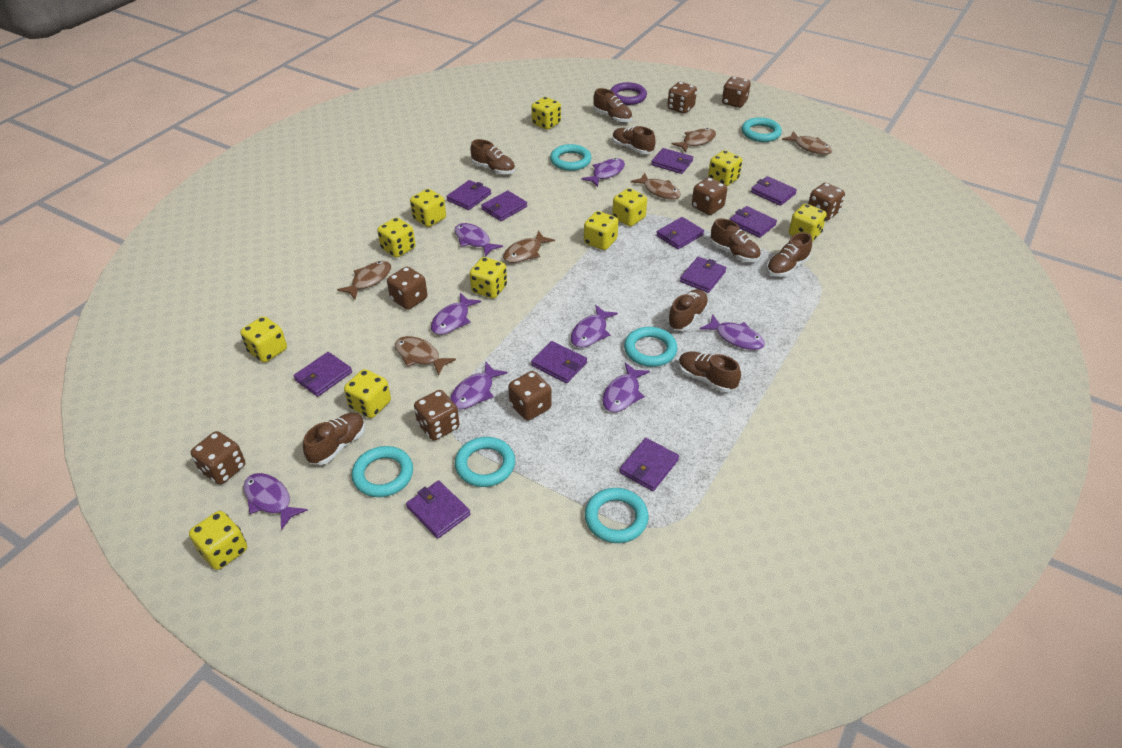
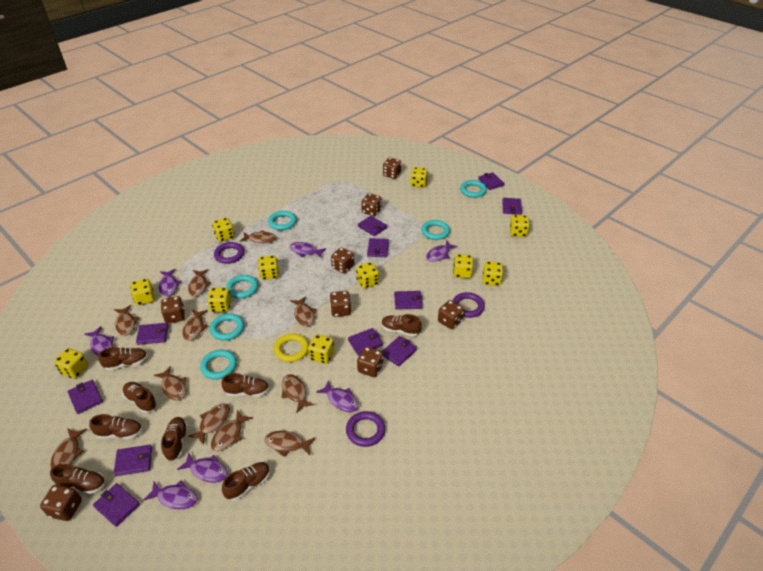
brown fish: [337,261,391,299] [395,336,456,376] [503,231,555,263] [631,173,681,200] [672,128,716,152] [782,131,832,155] = 6 -> [50,428,87,469] [114,305,139,336] [154,366,186,401] [183,310,208,341] [188,269,211,297] [188,403,230,445] [211,410,253,451] [240,230,277,243] [265,431,315,457] [282,374,314,413] [290,296,316,327] = 11
purple fish: [243,473,308,530] [431,293,481,335] [450,362,507,409] [454,223,503,257] [571,305,618,348] [581,158,625,187] [602,362,650,412] [700,314,765,350] = 8 -> [84,326,114,356] [143,480,198,509] [159,269,181,296] [177,453,228,483] [290,242,327,258] [316,380,359,412] [426,240,458,262] = 7
purple ring: [611,82,647,105] = 1 -> [214,242,244,264] [346,411,385,447] [453,292,485,318] = 3
yellow ring: none = 0 -> [274,334,309,362] = 1

